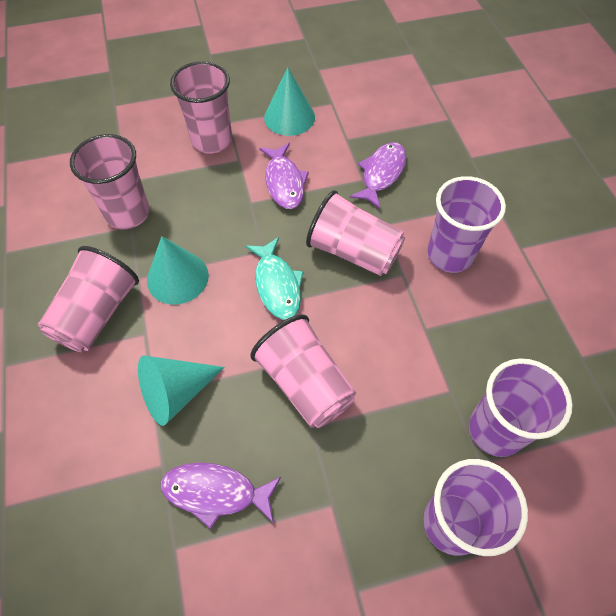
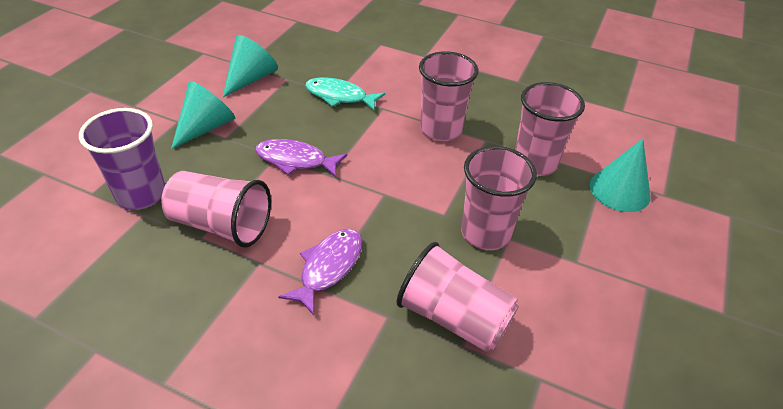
purple cup: [423,459,528,556] [427,176,506,273] [469,358,573,457] = 3 -> [79,108,165,210] = 1
purple fish: [161,462,281,529] [259,143,309,209] [350,142,407,209] = 3 -> [255,139,347,177] [278,229,362,315] = 2

